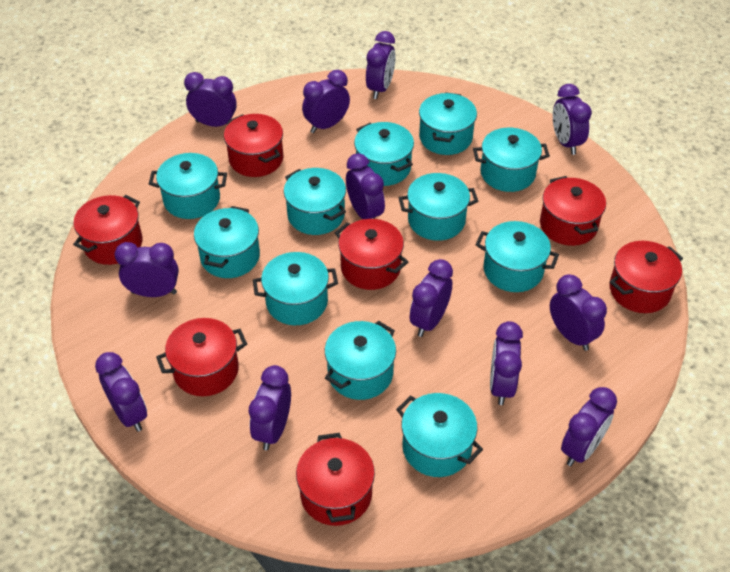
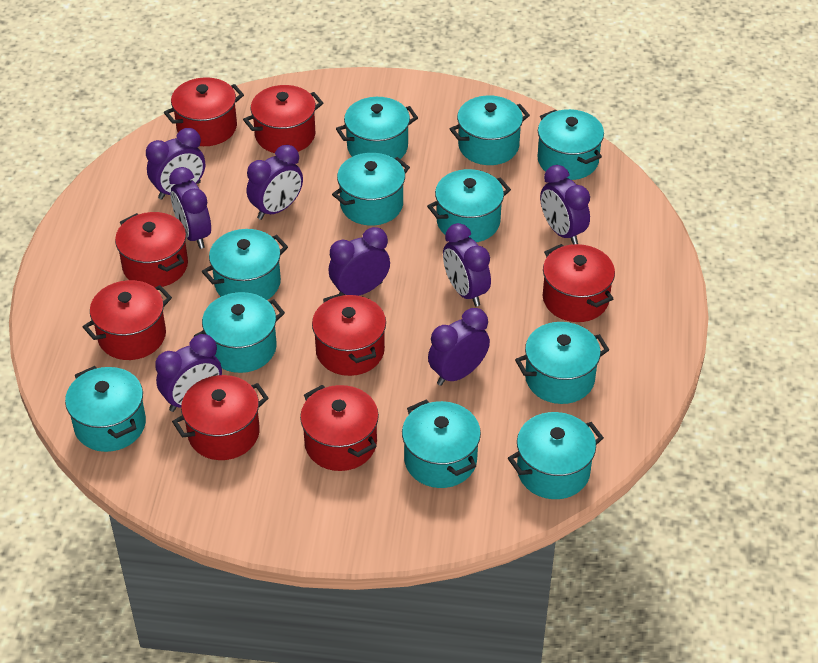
purple clock: [95,352,147,432] [115,242,179,297] [184,72,237,127] [249,365,291,450] [302,70,350,133] [346,153,385,219] [366,31,396,99] [410,259,453,337] [490,321,523,405] [550,274,607,351] [553,84,592,155] [561,387,617,466] = 12 -> [146,128,205,200] [155,334,222,412] [169,167,211,249] [247,145,303,220] [328,227,390,296] [428,308,490,386] [443,223,491,306] [540,165,590,244] = 8
red pot: [73,195,142,265] [156,318,247,396] [224,114,283,177] [296,433,375,526] [335,219,408,290] [540,176,606,246] [609,241,683,313] = 7 -> [83,280,172,360] [115,212,188,288] [164,77,244,146] [172,375,269,460] [243,85,323,153] [300,385,379,471] [312,293,386,376] [543,244,615,322] = 8

